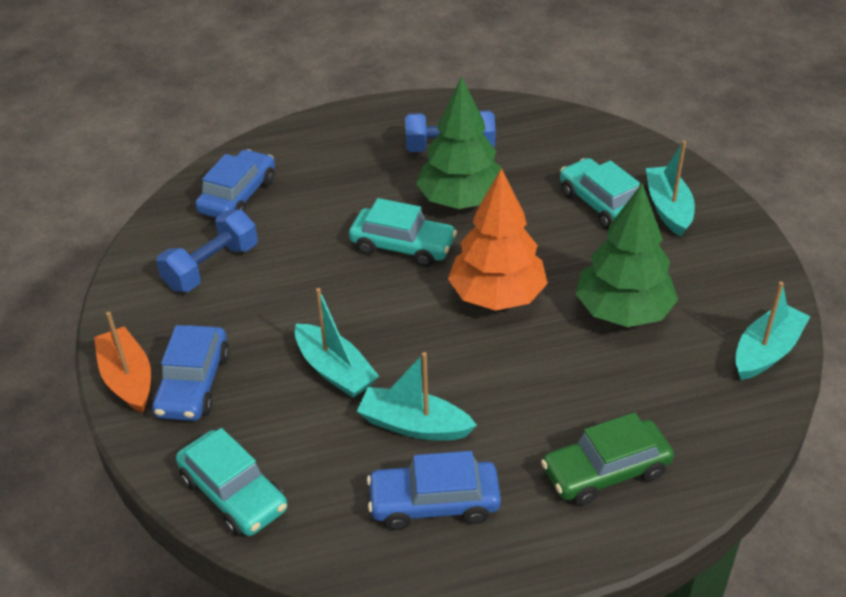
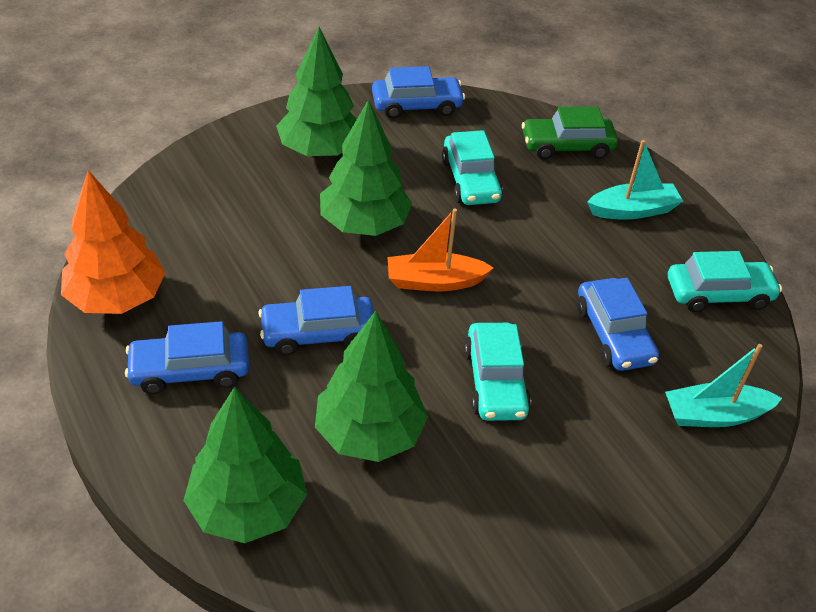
blue car: [152,325,229,421] [195,149,275,218] [367,451,501,530] = 3 -> [125,321,249,394] [258,286,374,355] [372,66,465,119] [577,278,659,371] = 4
blue dumbbell: [156,209,258,292] [405,111,496,152] = 2 -> none = 0
green tree: [416,76,502,209] [575,184,678,327] = 2 -> [183,387,307,543] [276,27,357,156] [315,311,428,462] [320,99,412,236] = 4
turquoise boat: [295,288,379,398] [357,352,477,440] [646,141,695,237] [735,282,810,380] = 4 -> [587,140,683,220] [665,344,782,427] = 2

